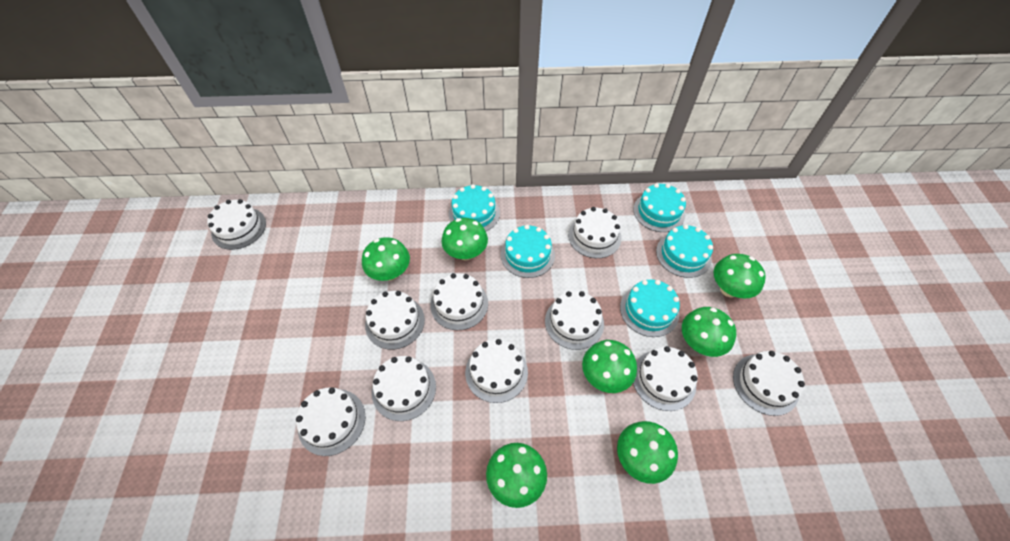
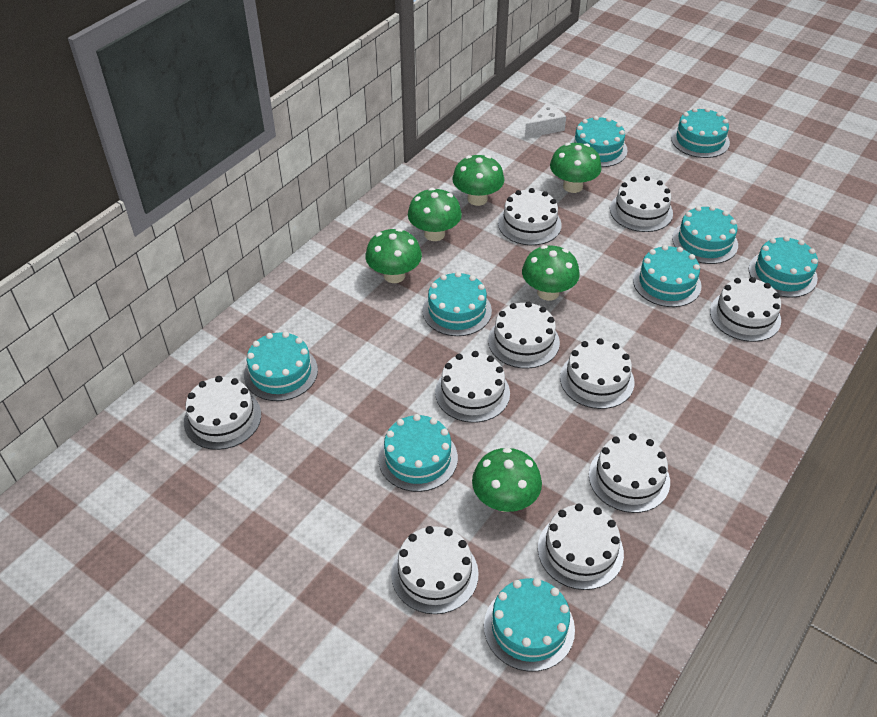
green mushroom: [362,237,410,281] [442,218,488,261] [486,443,547,508] [582,340,637,393] [617,421,678,484] [682,307,736,357] [714,254,766,299] = 7 -> [365,228,422,283] [408,188,462,241] [452,155,505,206] [472,448,542,512] [522,245,580,301] [550,143,602,193] = 6
turquoise cake: [449,184,500,231] [501,225,555,278] [620,279,680,337] [633,183,686,232] [656,225,713,278] = 5 -> [244,332,318,401] [378,414,458,492] [422,272,492,336] [484,578,575,672] [570,116,628,167] [633,245,702,307] [671,108,730,158] [672,206,738,264] [749,236,818,298] = 9
white cheese: none = 0 -> [525,103,566,138] = 1

